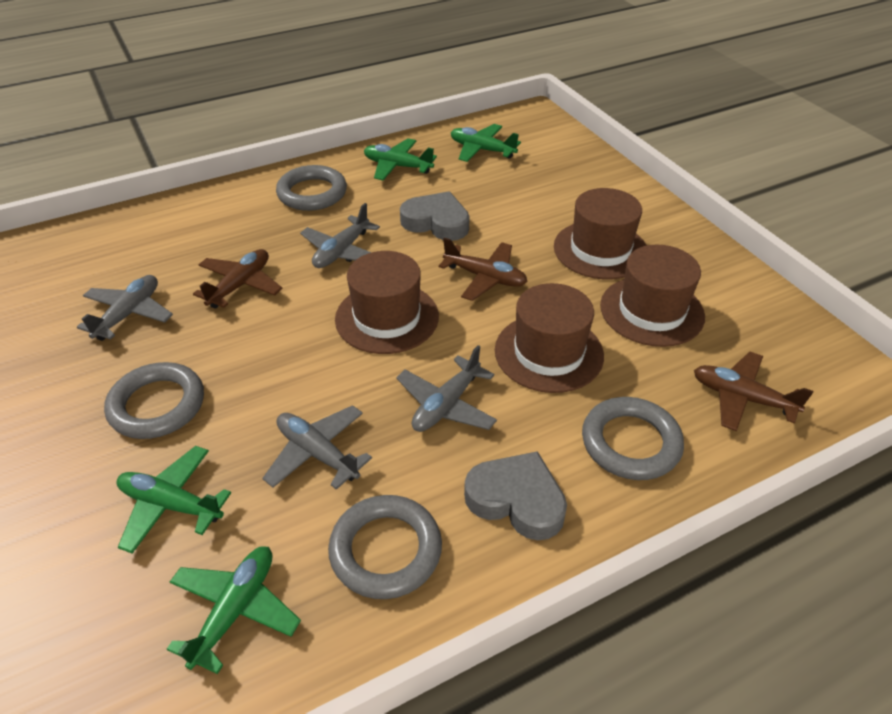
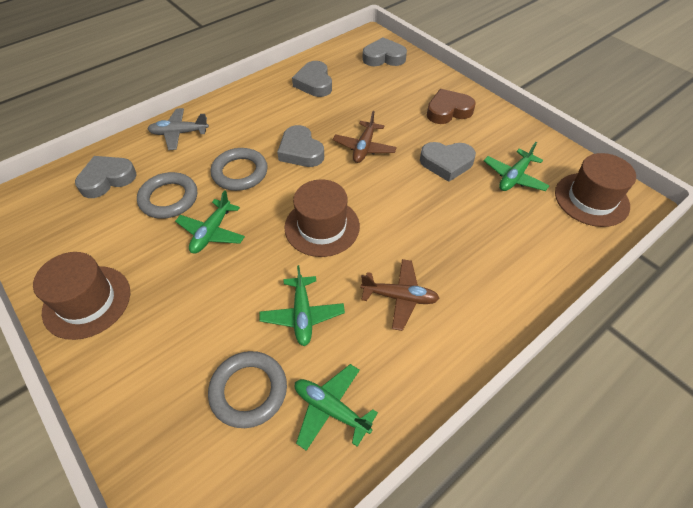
brown hat: [335,251,439,354] [495,283,604,393] [554,188,647,279] [600,245,705,347] = 4 -> [33,252,130,340] [284,179,360,257] [555,153,636,227] = 3
brown heart: none = 0 -> [427,89,476,124] = 1
brown plane: [193,249,282,309] [439,238,527,301] [694,352,813,431] = 3 -> [332,111,397,163] [361,259,439,331] = 2
grey heart: [400,191,470,241] [464,451,567,541] = 2 -> [75,156,137,198] [277,125,324,167] [292,61,332,97] [362,37,407,66] [420,142,476,182] = 5
grey plane: [77,275,173,341] [262,405,372,490] [300,203,380,268] [396,345,497,432] = 4 -> [148,108,209,150] = 1
grey ring: [104,362,204,439] [276,165,347,211] [328,495,442,599] [582,397,684,480] = 4 -> [137,172,197,219] [208,351,287,428] [211,148,268,191] = 3

